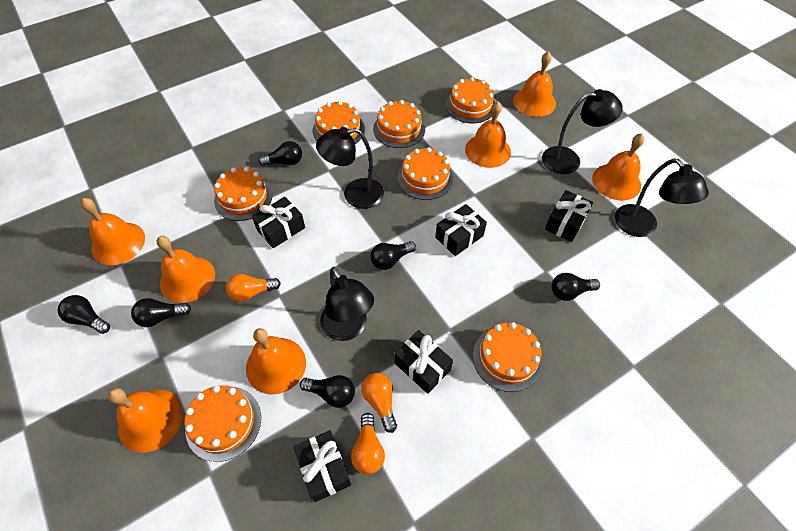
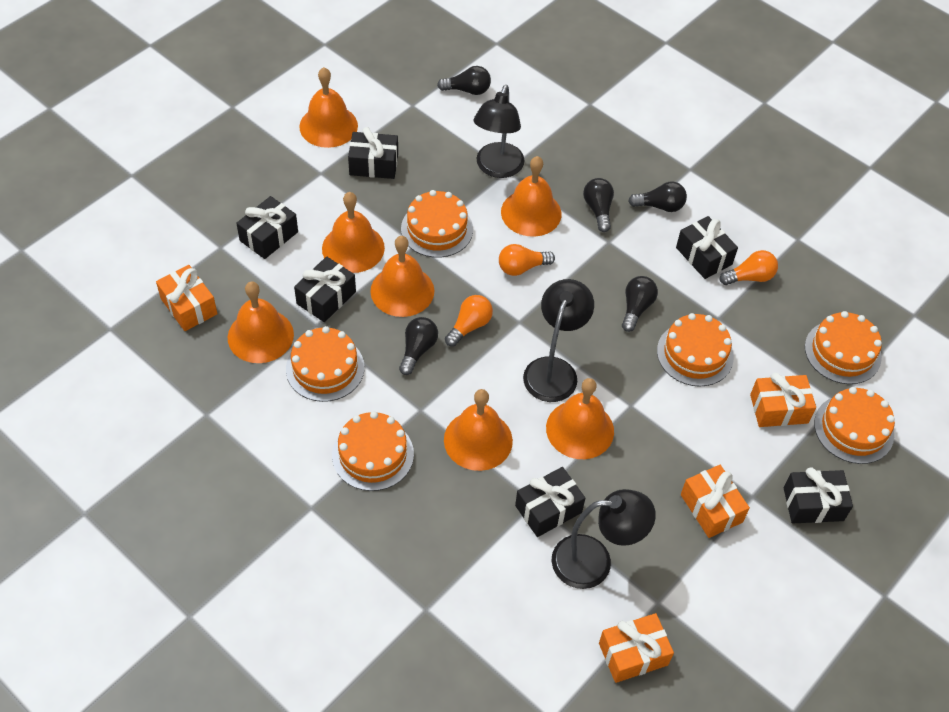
black gift: [252,197,305,248] [294,430,351,502] [394,330,453,394] [435,204,487,256] [545,190,593,242] = 5 -> [236,196,298,259] [294,256,356,322] [348,127,398,179] [515,467,585,537] [676,216,738,279] [784,467,853,523] = 6
black lamp: [316,127,384,209] [320,267,374,341] [542,89,623,174] [615,158,709,237] = 4 -> [474,85,525,178] [523,279,594,402] [552,489,656,589] = 3
black light bulb: [57,295,110,334] [131,298,191,327] [259,141,302,166] [300,375,355,408] [370,241,416,270] [551,273,600,301] = 6 -> [399,317,438,375] [437,66,491,95] [583,178,614,232] [622,276,658,332] [628,181,687,212] = 5
orange cake: [184,385,261,462] [214,167,272,221] [313,101,365,144] [373,100,425,148] [397,147,453,200] [446,77,495,123] [473,322,543,392] = 7 -> [286,326,364,402] [332,411,414,491] [401,190,473,258] [657,313,734,387] [805,311,882,384] [814,387,895,464] = 6
orange gift: none = 0 -> [156,265,218,331] [599,613,674,683] [681,465,750,538] [750,372,816,427] = 4

